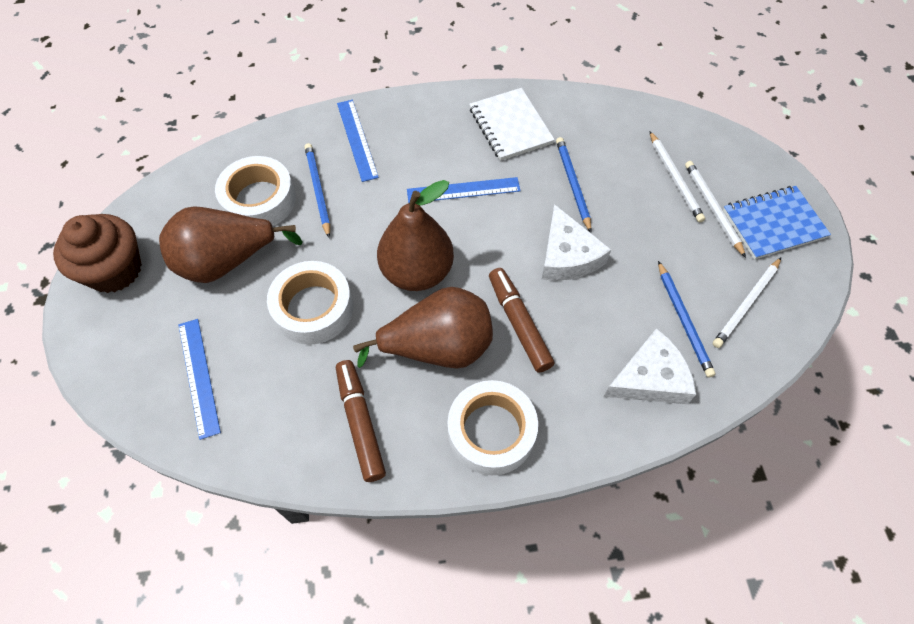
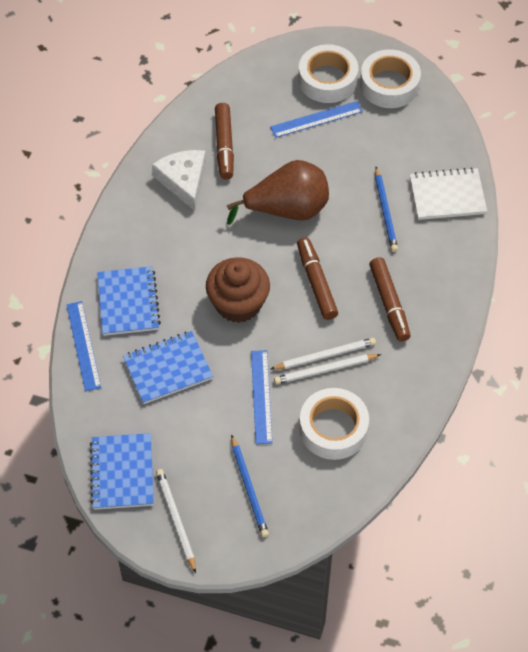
blue notebook: [723,186,831,260] = 1 -> [90,433,154,510] [97,266,161,336] [123,331,213,404] = 3
blue pencil: [305,143,330,238] [556,137,591,233] [658,261,716,378] = 3 -> [231,434,269,537] [375,167,398,252] = 2
brown marker: [336,360,386,482] [489,268,555,373] = 2 -> [215,103,234,180] [297,237,338,320] [369,257,411,342] = 3
brown pear: [159,206,303,283] [353,287,493,369] [377,180,454,291] = 3 -> [227,160,329,225] = 1
white cheese: [541,204,612,281] [604,328,696,404] = 2 -> [152,150,206,211] = 1

